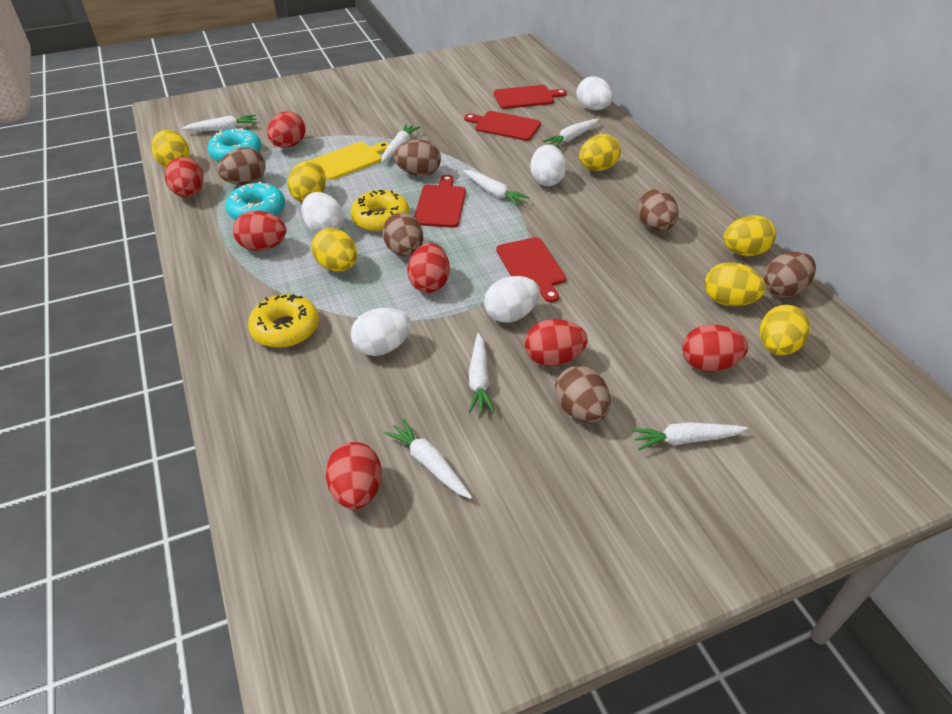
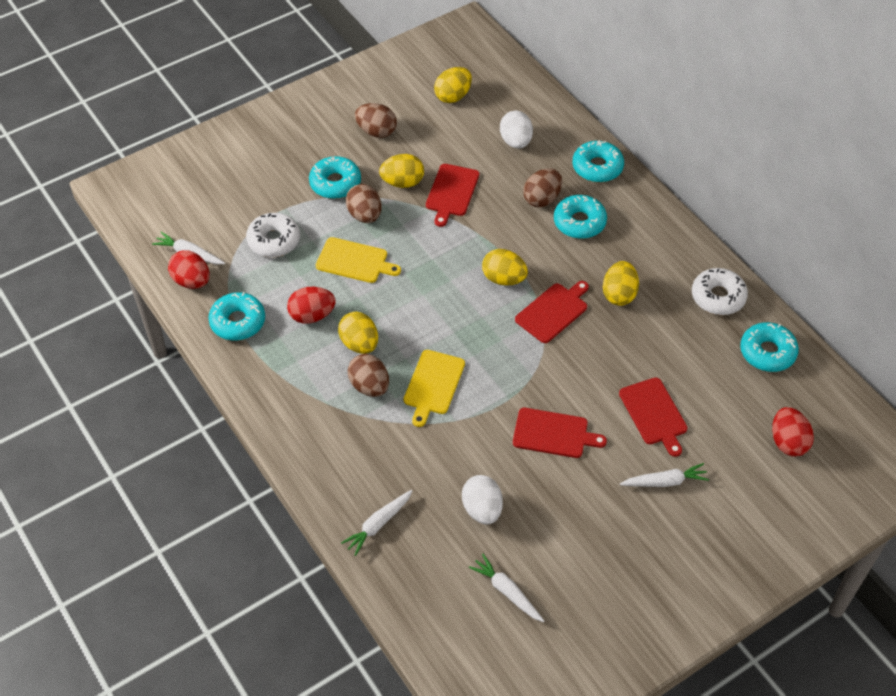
brown egg: [218,147,266,185] [382,213,424,257] [393,139,441,176] [555,365,611,423] [636,189,679,231] [763,251,816,297] = 6 -> [346,184,382,223] [348,354,389,397] [355,103,397,138] [523,168,562,208] = 4
red egg: [165,157,204,197] [233,211,287,251] [267,111,306,148] [326,442,382,510] [407,243,450,293] [525,319,588,366] [682,324,748,372] = 7 -> [168,250,210,289] [287,287,335,324] [772,407,814,456] = 3
turquoise donut: [207,128,262,162] [226,182,285,220] = 2 -> [208,292,265,341] [309,156,361,199] [554,195,607,239] [572,140,624,182] [740,322,799,372] = 5
white carrot: [181,115,257,131] [381,124,420,162] [384,419,472,499] [463,170,529,206] [469,333,495,413] [543,119,599,147] [631,422,748,450] = 7 -> [152,232,225,264] [341,490,413,556] [469,554,544,622] [620,463,709,487] = 4
white donut: none = 0 -> [246,213,300,257] [692,268,748,315] = 2
white egg: [301,192,344,234] [351,308,412,356] [484,276,540,323] [530,144,566,186] [576,76,613,110] = 5 -> [462,475,503,524] [500,111,533,149] = 2
yellow cutting board: [312,142,389,180] = 1 -> [315,237,401,283] [404,350,465,427] = 2
yellow donut: [248,294,319,348] [350,190,409,232] = 2 -> none = 0
yellow egg: [152,130,190,168] [287,160,326,203] [312,228,357,271] [579,134,621,171] [705,262,766,306] [724,215,776,256] [760,305,810,356] = 7 -> [338,312,378,354] [379,154,424,188] [434,67,472,103] [482,249,528,286] [603,261,639,306] = 5

